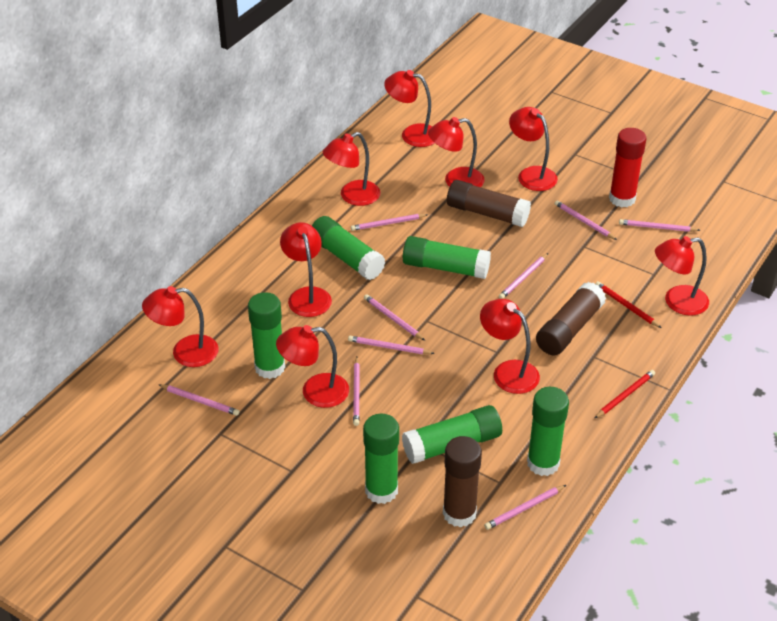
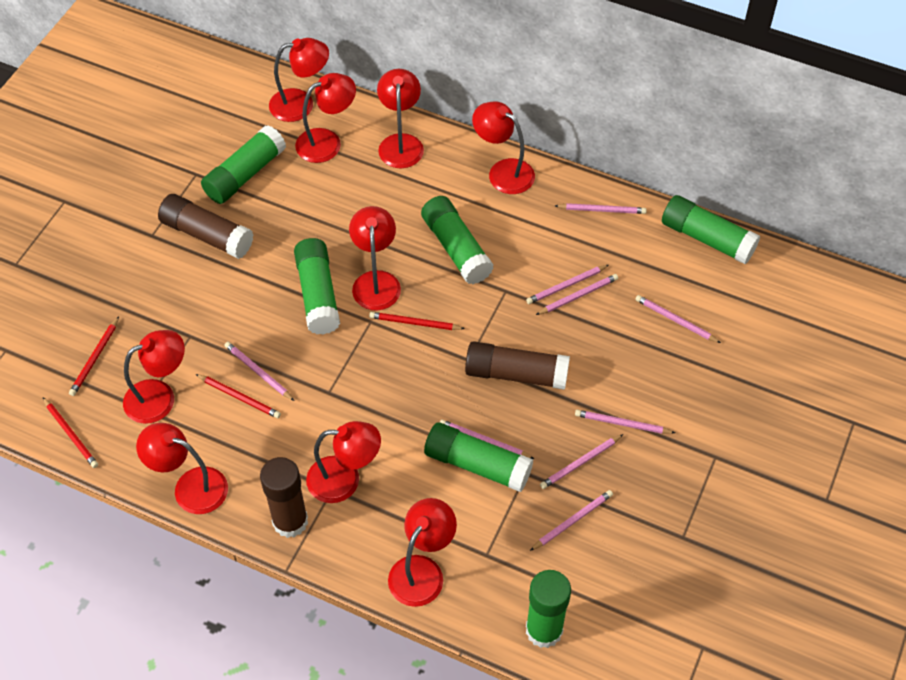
red glue stick: [609,128,647,207] = 1 -> none = 0
red pencil: [594,370,655,419] [595,281,662,328] = 2 -> [43,397,98,468] [69,317,119,396] [196,374,281,418] [369,312,465,330] = 4

